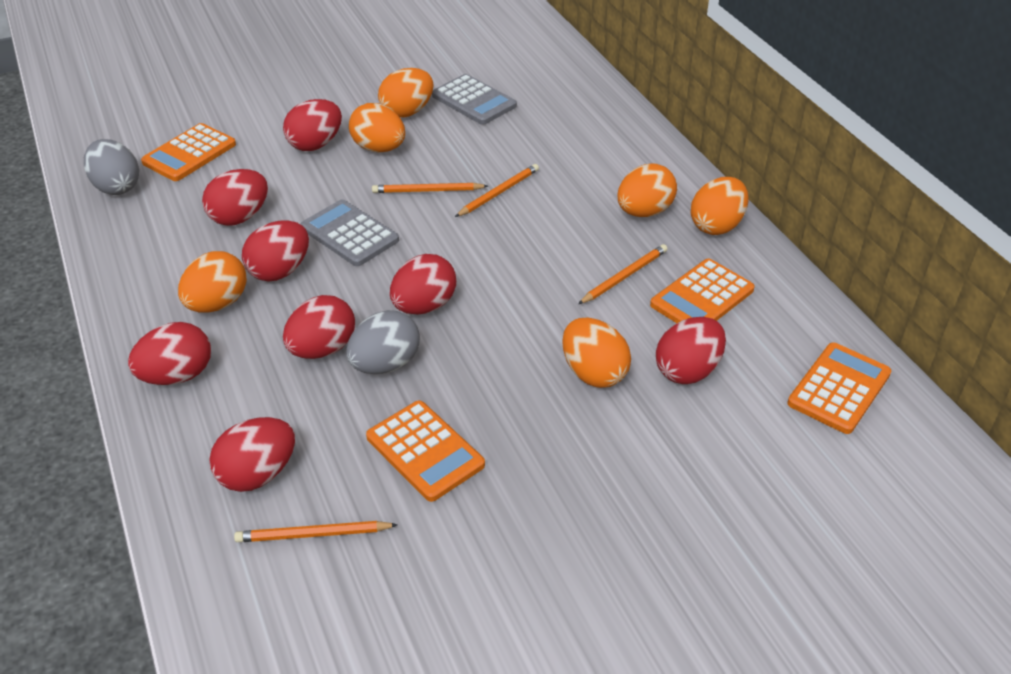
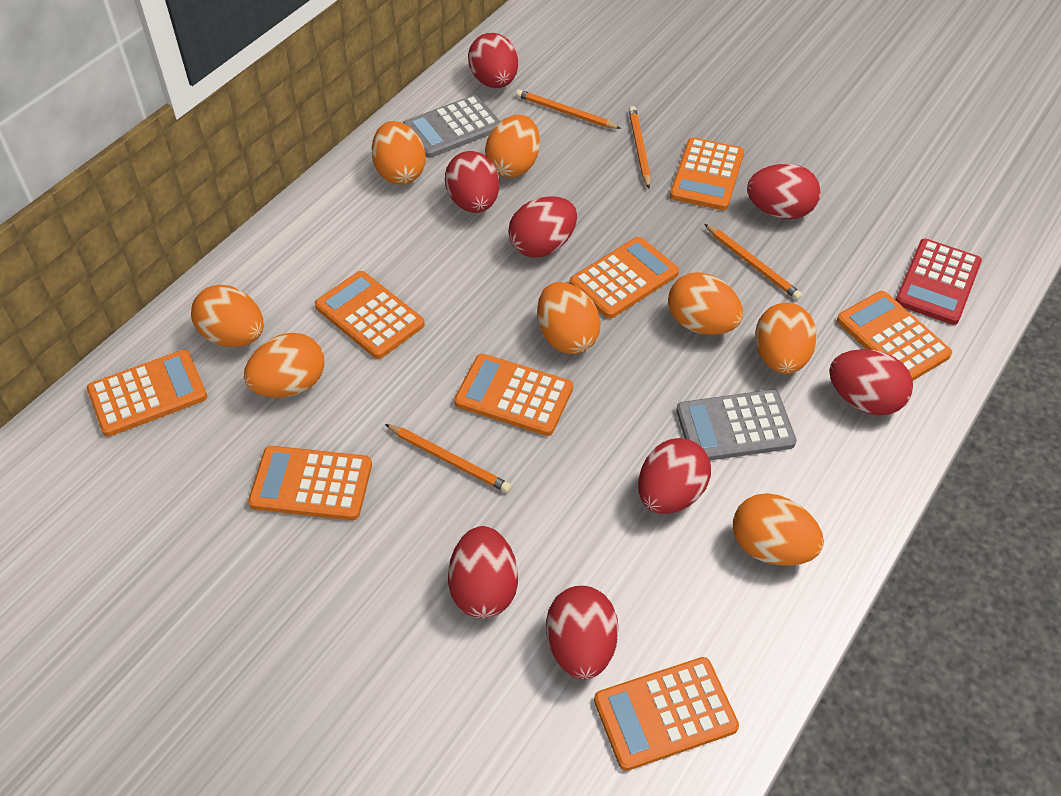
grey egg: [84,139,139,195] [346,310,420,374] = 2 -> none = 0
orange calculator: [141,123,236,181] [366,400,485,502] [650,259,755,323] [787,343,891,434] = 4 -> [87,350,207,437] [248,446,372,520] [315,271,425,359] [454,354,573,436] [570,237,679,319] [594,657,739,771] [670,137,744,210] [837,291,952,380] = 8
orange egg: [178,251,247,312] [349,103,405,152] [378,68,433,118] [562,318,631,388] [617,164,677,217] [691,177,749,235] = 6 -> [191,285,264,347] [244,333,324,398] [371,121,426,185] [485,115,540,177] [537,282,601,354] [668,272,743,335] [733,493,824,566] [755,303,817,374] = 8
red calculator: none = 0 -> [896,239,982,325] = 1

